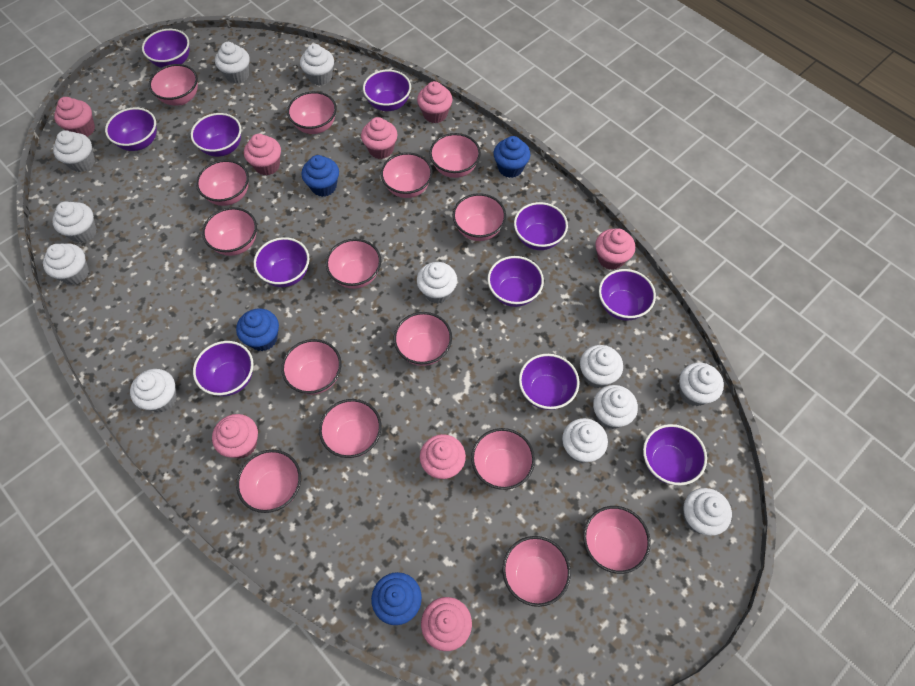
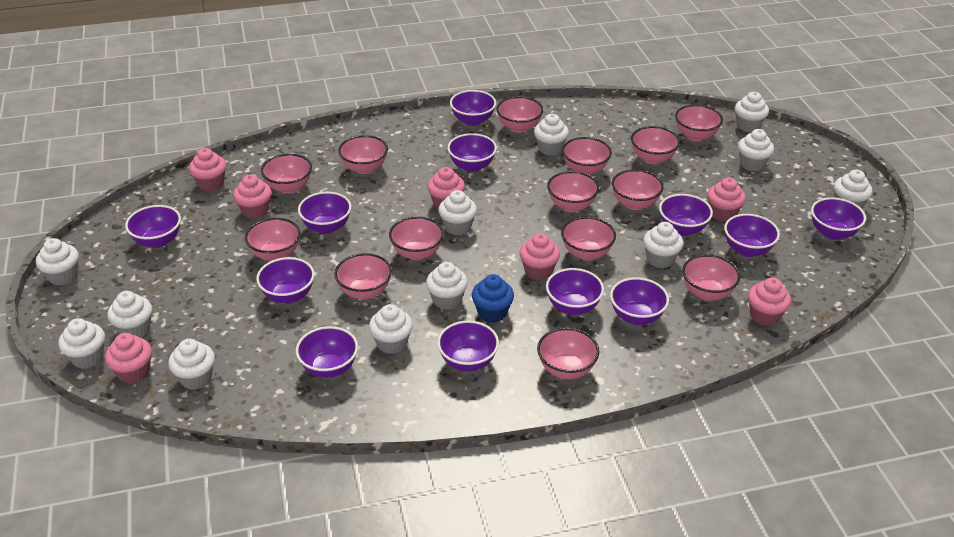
blue cupcake: [236,309,279,351] [301,155,339,197] [371,572,422,625] [493,136,531,178] = 4 -> [472,274,514,323] = 1
pink bowl: [149,64,198,106] [196,160,249,206] [202,207,257,256] [236,450,301,513] [281,339,341,395] [287,91,337,134] [319,399,382,458] [326,239,381,289] [381,152,433,198] [394,312,452,366] [430,133,481,178] [453,193,506,241] [471,428,535,490] [502,536,571,607] [583,506,651,574] = 15 -> [245,218,301,261] [261,154,312,194] [334,253,392,299] [338,135,388,174] [389,216,444,260] [496,96,543,133] [537,328,599,379] [547,171,599,212] [561,217,616,260] [562,137,612,175] [612,169,664,210] [631,126,680,164] [675,104,723,141] [682,254,740,301] = 14
pink cupcake: [54,97,95,137] [212,414,258,459] [244,134,281,176] [361,117,397,159] [417,81,453,123] [420,434,466,479] [421,597,472,651] [595,228,635,270] = 8 -> [105,333,152,384] [189,148,226,191] [233,174,272,219] [427,167,465,209] [520,233,560,280] [707,177,746,222] [748,278,791,326] = 7
purple bowl: [105,108,157,151] [142,29,189,68] [191,113,241,157] [193,341,253,396] [254,237,309,287] [363,70,411,111] [487,256,544,307] [514,202,568,250] [519,354,580,410] [599,269,656,321] [643,424,707,486] = 11 -> [125,205,181,248] [256,257,315,304] [296,326,358,378] [298,192,351,234] [437,321,499,372] [447,133,497,172] [450,90,496,126] [546,268,604,315] [610,277,669,325] [659,194,713,236] [724,214,780,257] [811,197,866,240] = 12

